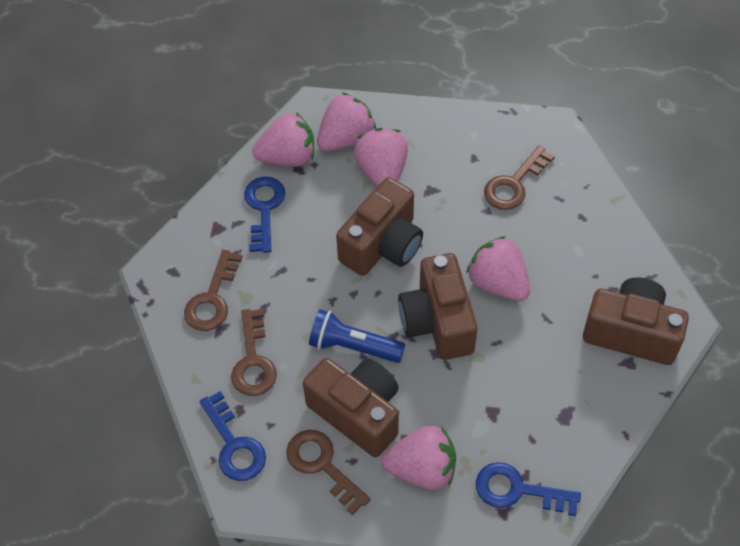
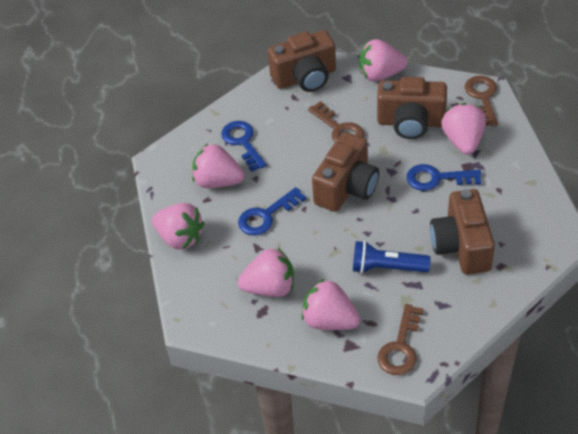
brown key: [184,250,243,331] [231,309,277,396] [286,430,371,515] [484,146,555,210] = 4 -> [308,101,365,142] [377,304,424,375] [465,76,498,126] = 3
pink strawberry: [252,112,314,167] [317,92,376,151] [353,128,408,187] [382,425,456,490] [466,236,530,301] = 5 -> [152,203,204,250] [192,143,244,188] [238,248,294,297] [302,279,360,330] [359,39,408,81] [441,103,486,155] = 6

